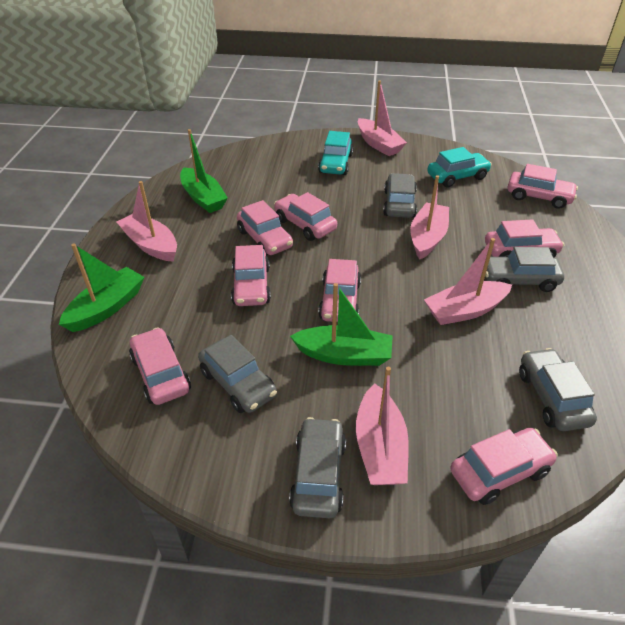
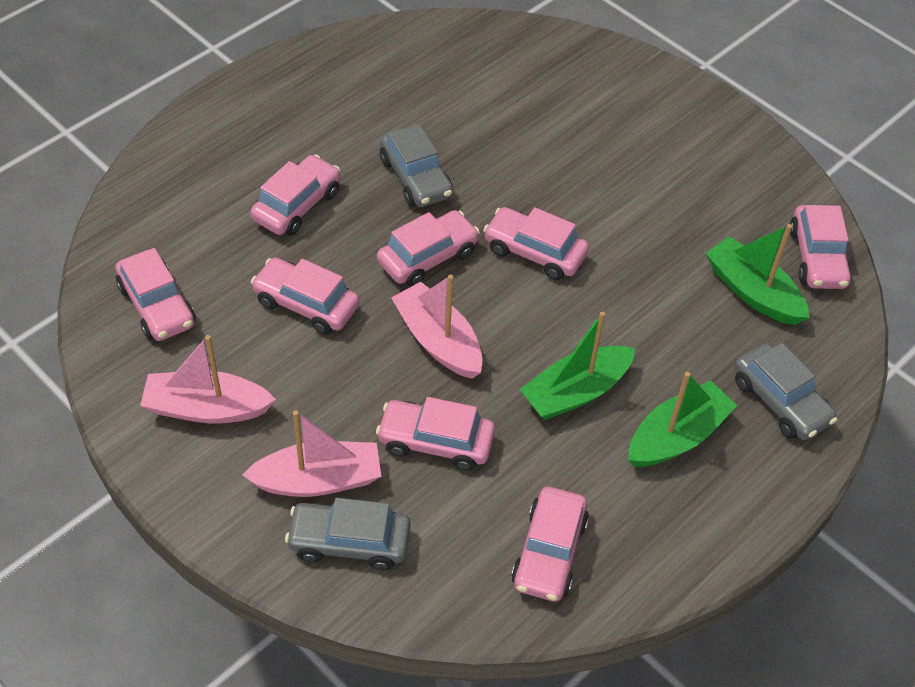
grey car: [198,335,277,413] [289,417,346,518] [383,173,417,218] [485,247,564,292] [519,348,597,431] = 5 -> [285,498,411,571] [380,124,453,207] [734,343,837,440] = 3
pink boat: [117,181,177,262] [356,367,409,485] [358,80,407,156] [410,175,449,260] [424,238,512,325] = 5 -> [140,335,276,424] [242,410,381,497] [391,275,483,379] = 3
turquoise car: [318,131,354,175] [427,147,492,188] = 2 -> none = 0

